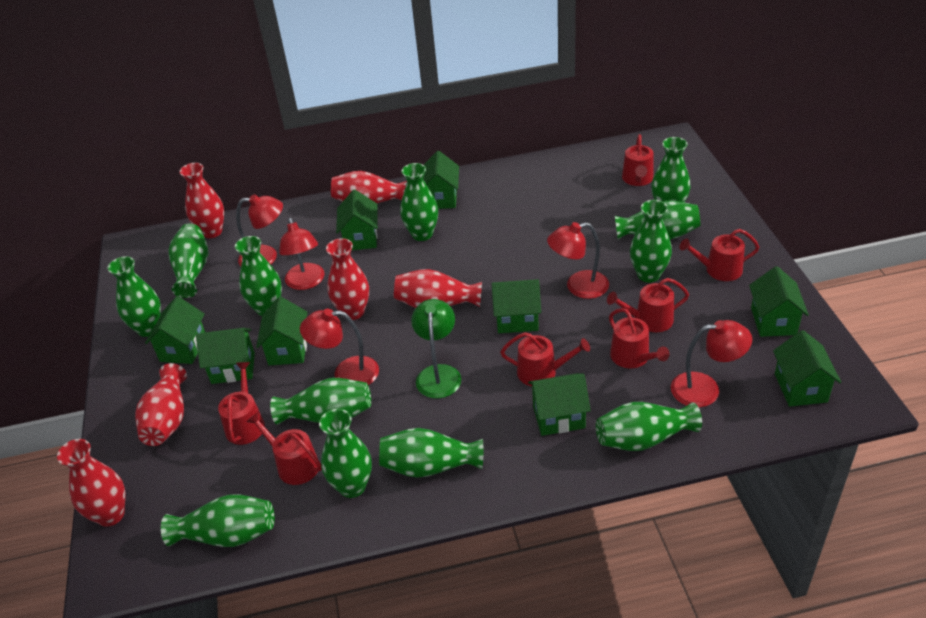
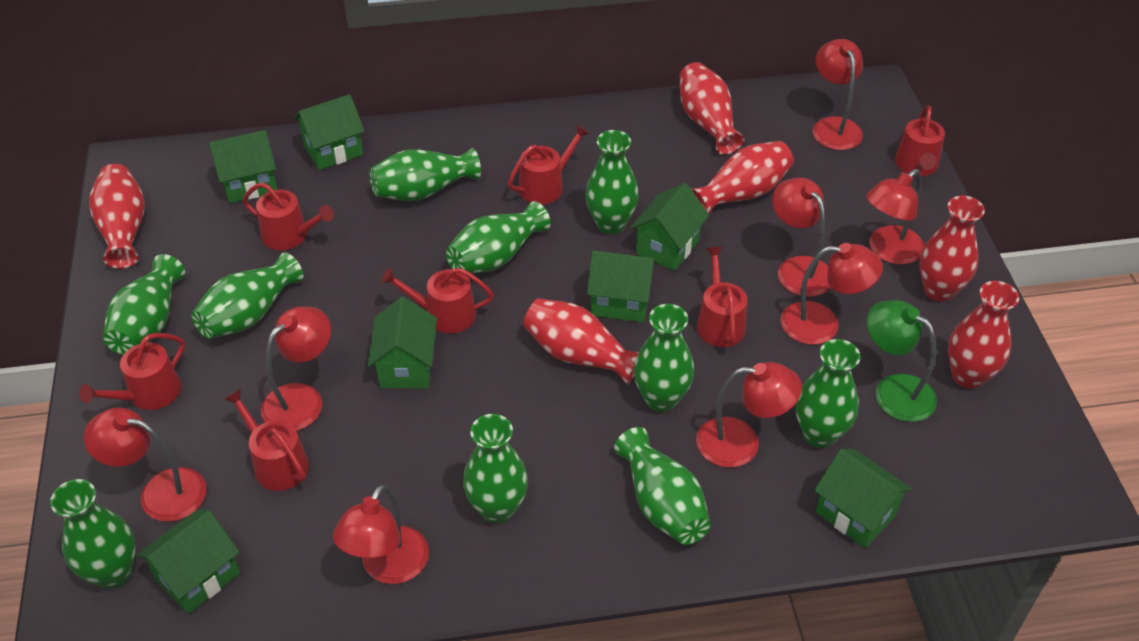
green house: [145,296,205,364] [196,328,255,384] [256,297,307,365] [336,190,378,250] [423,151,459,209] [492,279,541,333] [528,373,591,436] [749,266,809,337] [773,330,841,407] = 9 -> [137,510,240,614] [209,130,277,203] [294,94,364,170] [368,297,437,388] [587,250,656,323] [630,183,709,271] [814,449,912,548] = 7
green vase: [108,256,161,337] [161,494,275,547] [169,223,208,298] [235,236,282,316] [270,378,371,425] [319,409,372,498] [379,428,483,478] [400,163,438,241] [596,402,702,451] [615,201,700,240] [630,200,672,283] [651,137,690,202] = 12 -> [50,479,136,589] [103,254,185,355] [191,252,303,339] [369,148,481,201] [446,201,550,273] [463,414,528,523] [586,130,639,234] [614,427,710,545] [634,304,694,412] [796,339,860,448] = 10
red lamp: [236,194,283,266] [279,218,325,290] [300,309,379,385] [547,222,609,299] [671,320,752,408] = 5 -> [84,407,206,522] [261,307,331,431] [333,484,429,584] [696,362,802,468] [772,178,831,297] [781,243,883,345] [812,39,863,150] [866,169,924,265] = 8

